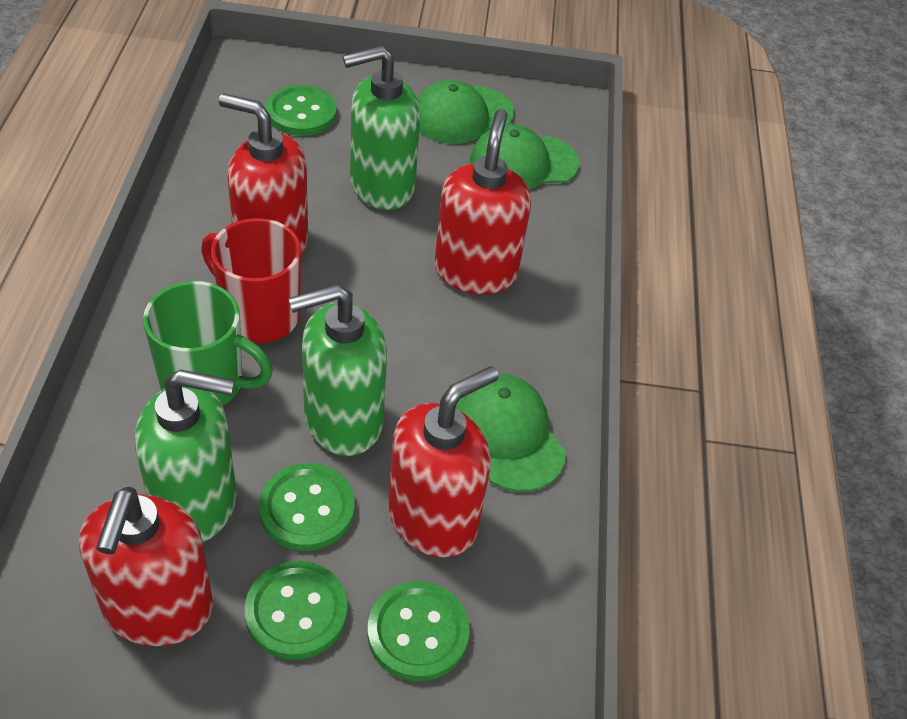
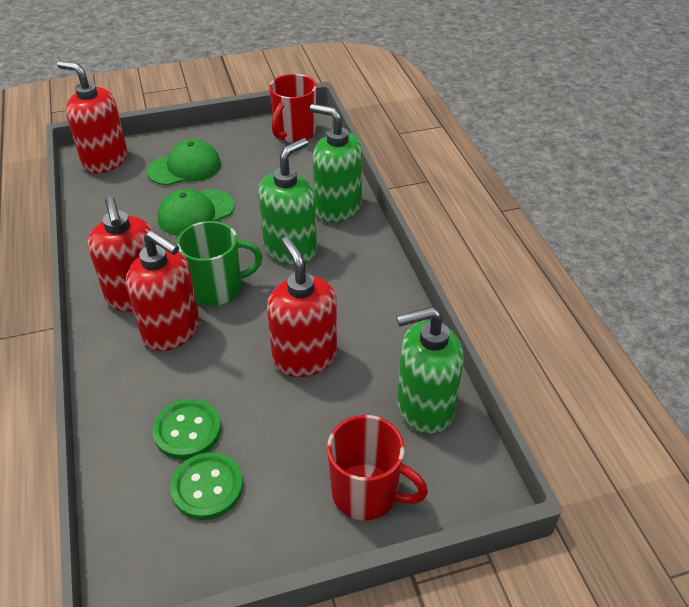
green button: [245,561,347,660] [259,463,355,551] [266,85,337,136] [367,581,470,681] = 4 -> [153,399,221,460] [170,452,243,520] = 2
green cap: [418,80,514,144] [456,374,566,492] [470,124,579,189] = 3 -> [147,139,221,186] [158,189,235,236] = 2
red mug: [201,218,301,343] = 1 -> [269,74,317,143] [327,415,428,521] = 2

